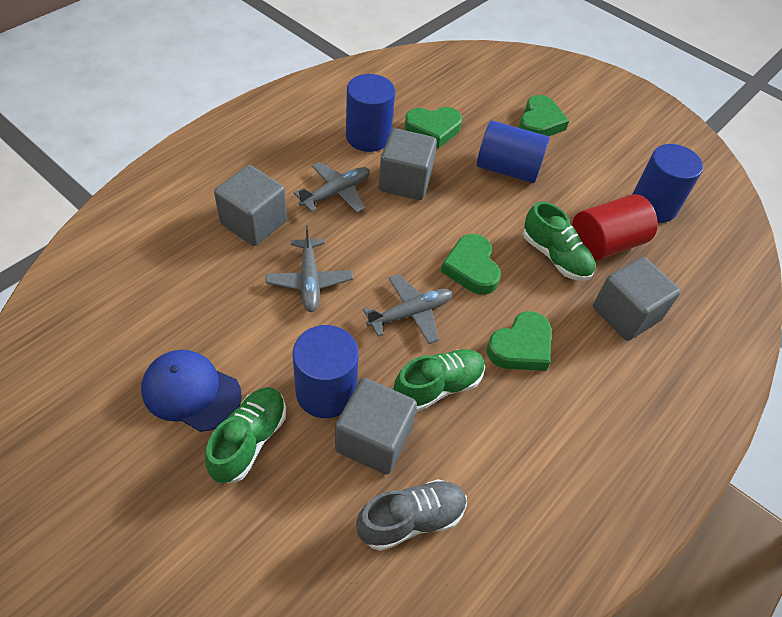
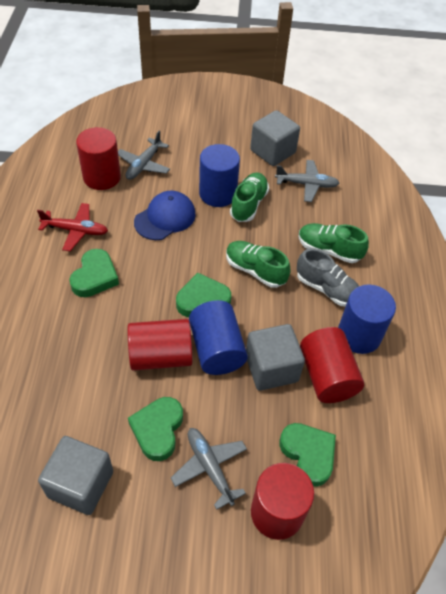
blue cylinder: [292,325,359,418] [346,74,395,152] [477,120,550,183] [632,144,703,223] = 4 -> [189,300,248,375] [199,144,240,207] [338,284,396,354] = 3
grey cube: [214,165,287,246] [335,378,417,475] [379,128,437,200] [593,257,681,341] = 4 -> [38,436,113,515] [246,324,305,391] [250,110,300,166] = 3
red cylinder: [572,194,658,261] = 1 -> [76,127,121,190] [127,319,192,371] [251,463,314,540] [300,327,364,403] = 4
red plane: none = 0 -> [37,203,108,251] = 1

